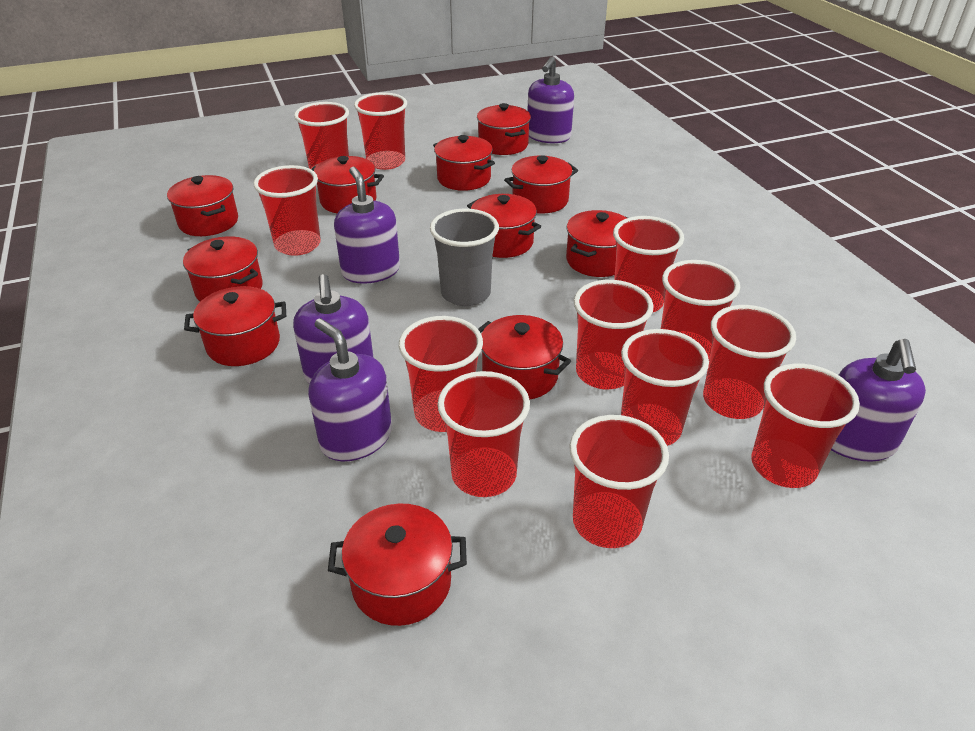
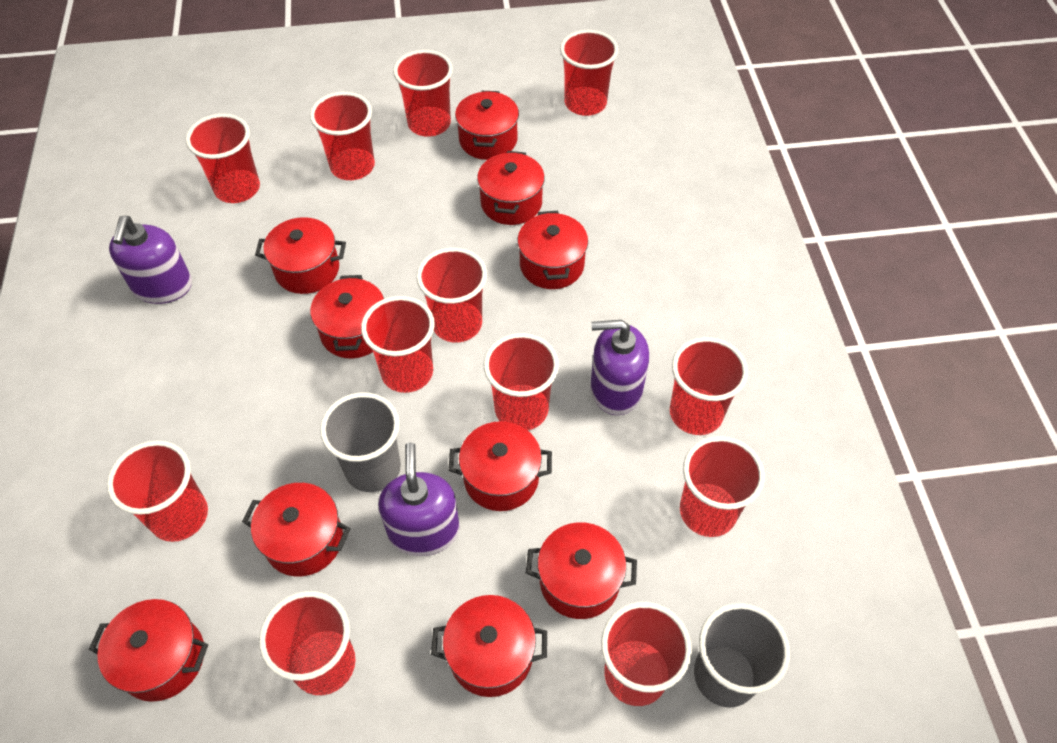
grey cup: [430,209,499,306] = 1 -> [320,392,401,492] [694,603,790,708] = 2
purple soap dispenser: [293,274,374,383] [308,318,392,461] [334,167,400,284] [527,57,574,143] [831,339,926,462] = 5 -> [109,216,192,304] [378,443,460,556] [590,320,649,415] = 3
red pot: [167,175,238,236] [183,236,263,302] [184,286,286,366] [311,156,384,213] [328,504,467,626] [433,135,495,191] [467,194,541,258] [477,103,531,155] [478,315,571,400] [504,155,578,214] [566,210,628,277] = 11 -> [89,599,208,702] [242,483,351,576] [255,217,346,294] [310,275,384,359] [431,595,547,697] [448,421,552,511] [455,91,519,160] [477,151,545,225] [517,211,588,289] [526,522,637,619] = 10

